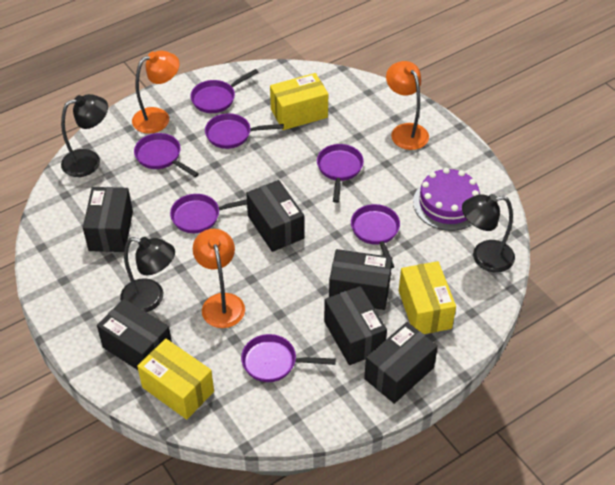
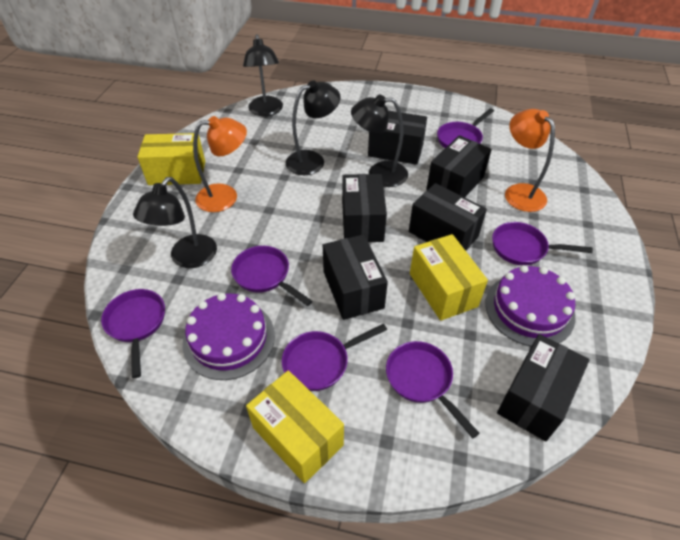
black lamp: [61,94,108,177] [120,237,175,312] [462,194,515,272] = 3 -> [133,177,217,268] [243,34,283,116] [286,80,340,175] [351,95,408,187] = 4
orange lamp: [132,50,179,134] [193,229,245,328] [386,61,429,150] = 3 -> [193,116,247,212] [505,109,555,212] = 2
purple cake: [413,168,480,231] = 1 -> [183,293,275,380] [485,265,576,347] = 2
purple pan: [134,133,199,177] [170,194,247,233] [190,69,258,113] [205,113,284,149] [241,334,336,382] [317,144,364,203] [351,204,400,269] = 7 -> [101,289,165,378] [231,246,312,306] [282,324,387,391] [386,341,480,438] [437,108,494,148] [492,222,593,265] = 6

